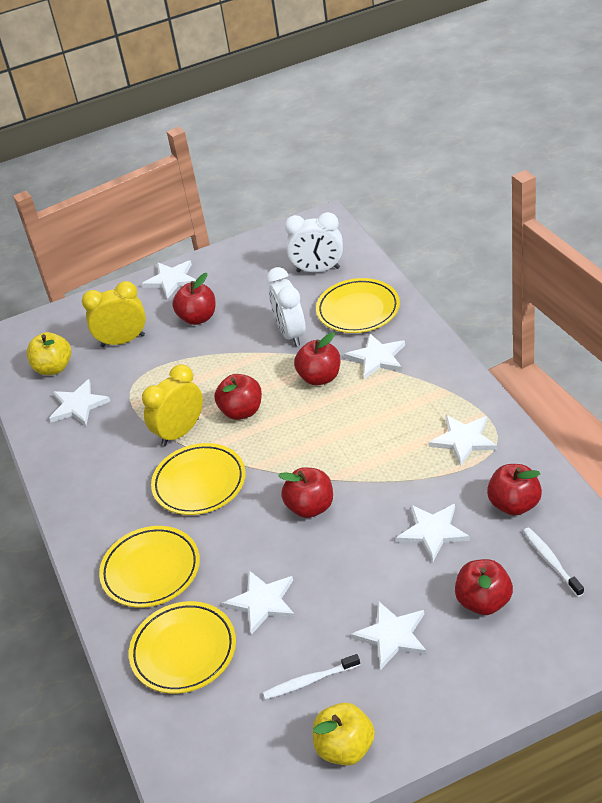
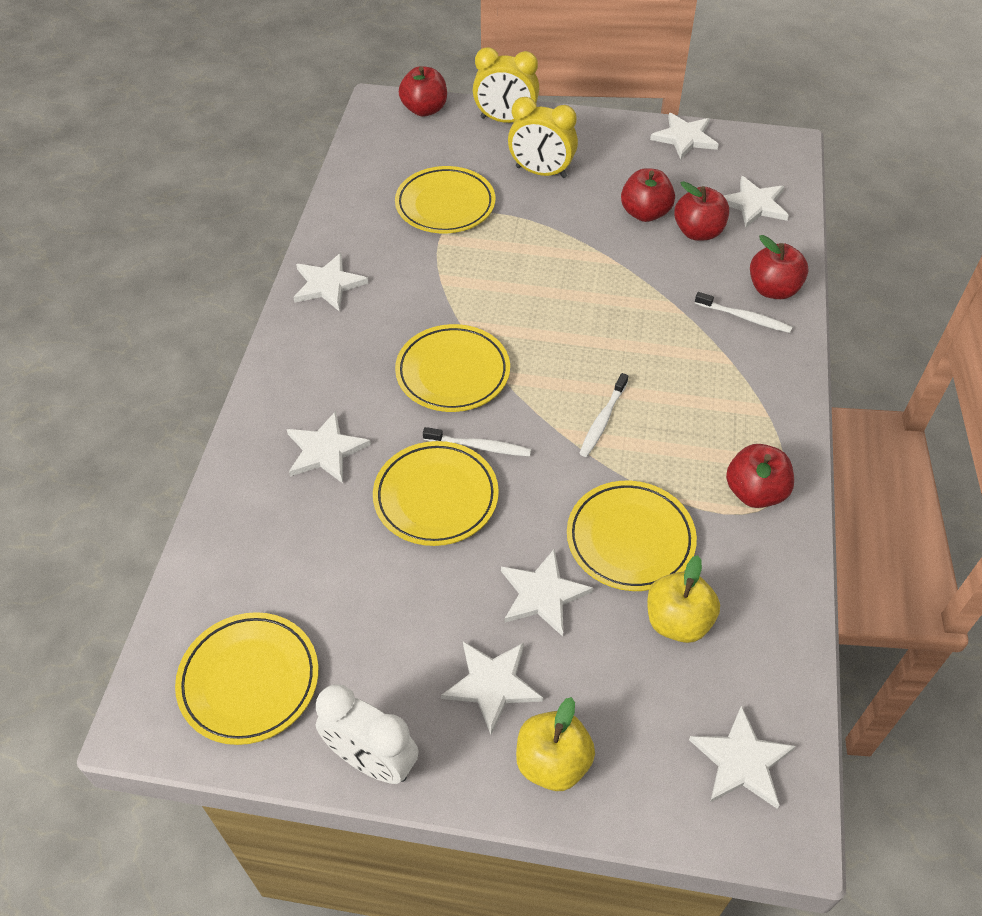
red apple: [172,273,215,325] [214,374,262,420] [278,467,333,518] [294,332,341,386] [455,559,513,615] [487,464,542,516] = 6 -> [399,66,447,117] [621,168,675,222] [674,181,729,241] [726,444,794,508] [750,235,809,299] = 5
white clock: [267,267,306,346] [285,212,343,272] = 2 -> [316,685,419,784] = 1
white toothbrush: [263,654,360,700] [523,528,584,597] = 2 -> [423,427,531,457] [579,373,628,457] [695,292,792,333] = 3
yellow plate: [99,526,200,608] [129,601,236,694] [151,443,246,515] [316,278,400,333] = 4 -> [175,612,319,745] [373,441,499,546] [395,166,495,233] [395,324,510,412] [567,481,697,591] = 5

